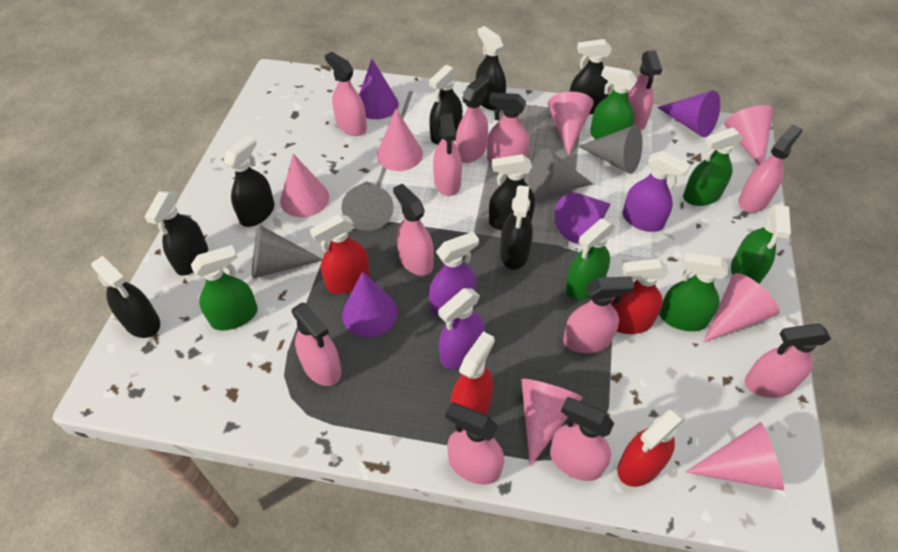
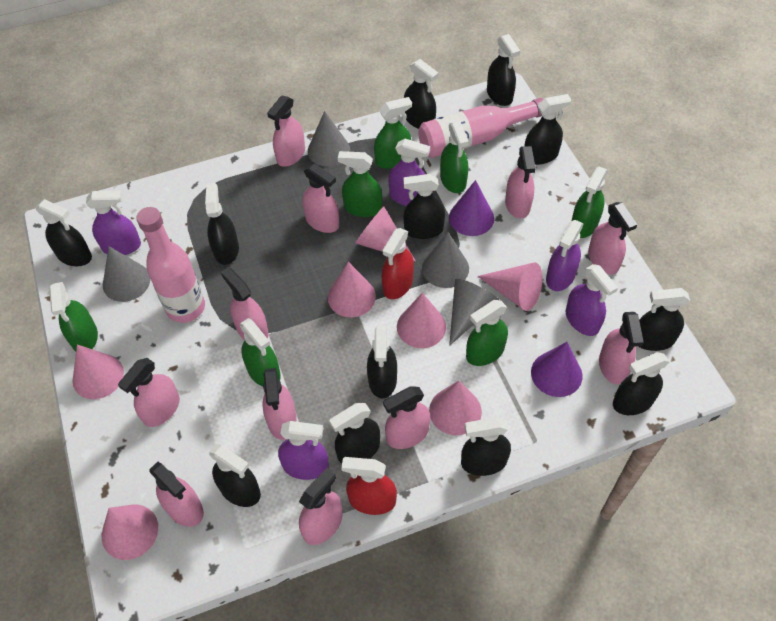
black spray bottle: [91,256,160,338] [144,191,208,276] [223,135,275,227] [429,65,463,145] [476,26,506,111] [489,154,535,231] [500,185,533,270] [570,39,612,114] = 8 -> [36,199,92,266] [205,183,239,265] [209,444,261,507] [329,403,380,464] [367,326,397,399] [403,174,445,239] [404,59,439,129] [461,417,511,476] [487,34,520,106] [525,94,572,165] [613,352,670,415] [638,288,690,351] = 12
green spray bottle: [191,245,258,331] [565,218,615,300] [590,66,637,139] [659,252,728,331] [683,127,743,206] [731,205,791,284] = 6 -> [49,282,98,351] [240,318,281,387] [338,151,382,217] [374,97,412,169] [440,121,469,193] [466,300,508,366] [572,167,608,238] = 7
pink bottle: none = 0 -> [136,207,205,323] [418,98,544,158] = 2
pink spray bottle: [292,303,342,386] [325,52,367,136] [393,184,434,276] [433,113,462,196] [445,403,504,485] [456,75,489,163] [487,92,530,164] [550,397,614,481] [563,276,635,353] [628,50,662,130] [738,124,802,213] [745,324,831,398] = 12 -> [118,358,180,427] [150,462,204,527] [221,267,269,340] [263,368,297,440] [267,96,305,167] [299,467,342,545] [302,163,339,233] [383,386,430,449] [505,146,536,218] [588,202,637,275] [599,312,644,384] = 11
purple cone: [342,271,398,337] [359,59,399,119] [555,193,610,244] [657,90,720,137] = 4 -> [449,180,494,236] [531,342,583,397] = 2
purple spray bottle: [429,232,479,317] [438,288,484,369] [622,151,690,232] = 3 -> [86,191,141,255] [278,421,329,480] [389,139,430,206] [546,220,584,291] [566,264,618,336] = 5
red spray bottle: [310,214,370,294] [451,331,495,425] [610,258,669,334] [617,408,686,487] = 4 -> [341,457,397,515] [382,228,414,299] = 2

